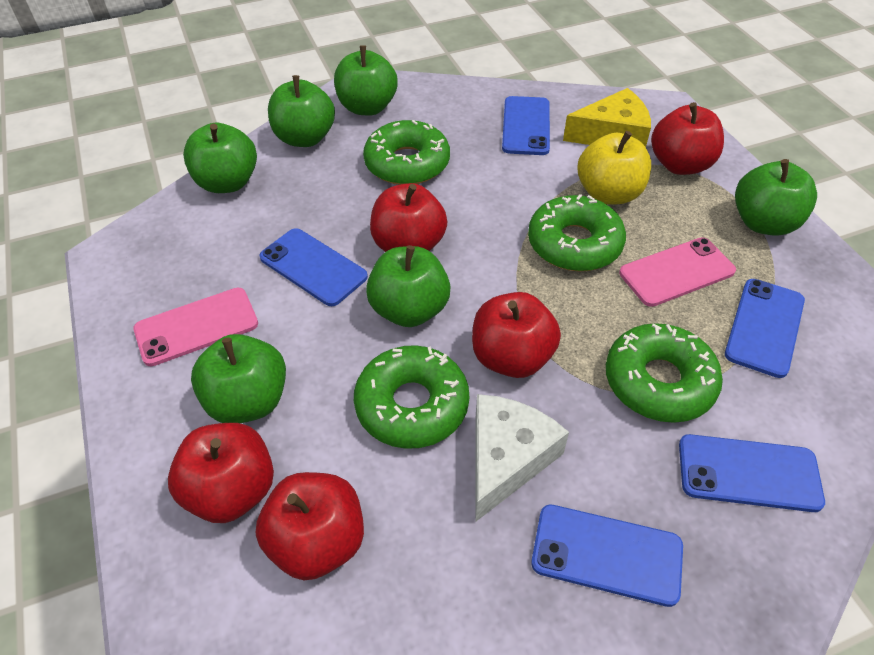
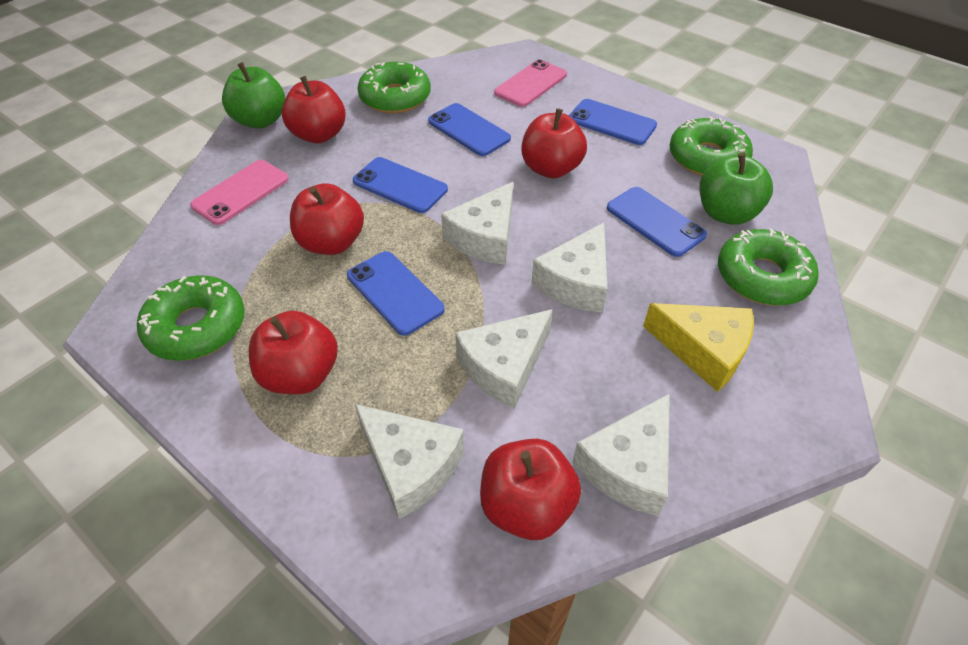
green apple: [183,123,257,193] [191,334,286,423] [268,75,335,147] [334,45,397,116] [366,245,451,327] [735,159,817,236] = 6 -> [222,62,285,129] [700,152,773,225] = 2
white cheese: [476,394,569,521] = 1 -> [355,404,464,519] [441,182,513,265] [455,309,553,409] [531,223,607,313] [572,393,670,516] = 5
yellow apple: [578,131,651,205] = 1 -> none = 0

